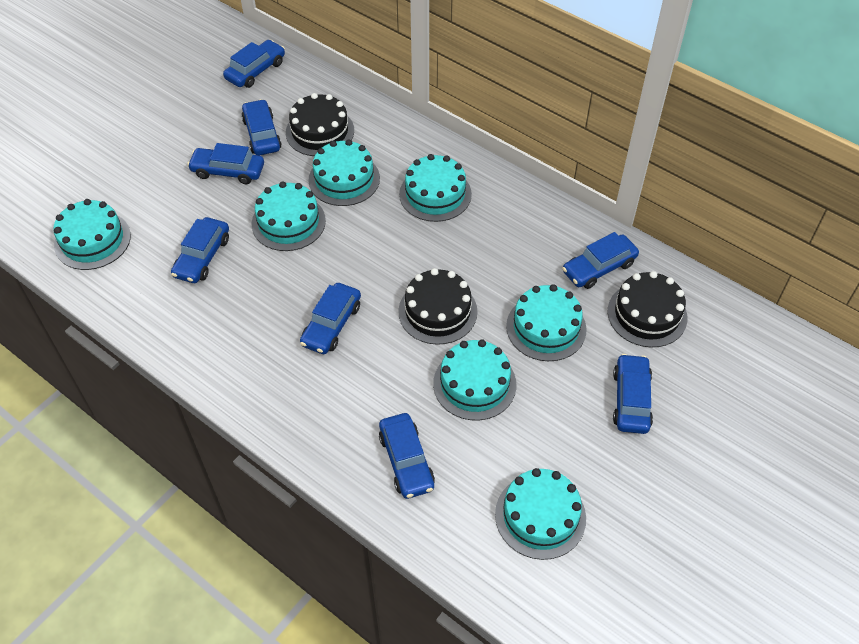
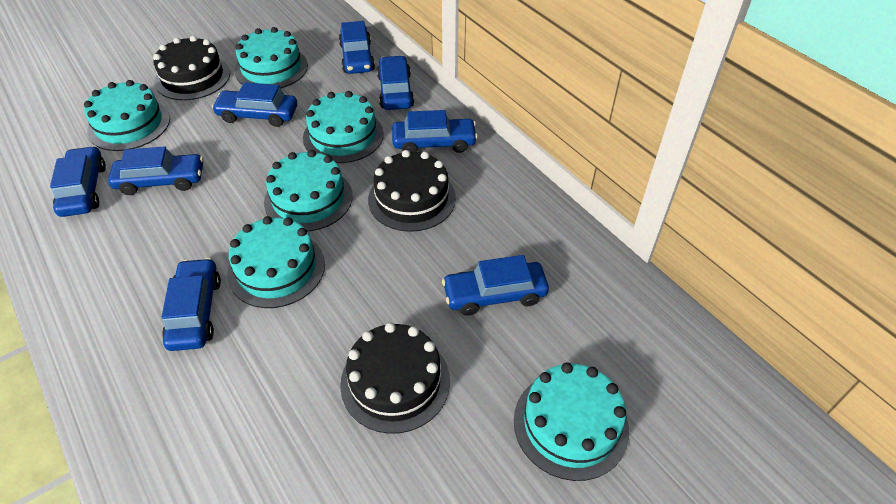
turquoise cake: [54,199,131,270] [252,181,326,251] [308,139,380,206] [399,154,472,222] [433,339,517,420] [495,468,586,560] [506,284,586,361] = 7 -> [84,80,170,151] [228,216,325,308] [235,27,308,88] [264,150,353,231] [303,91,384,163] [514,363,629,481] = 6

